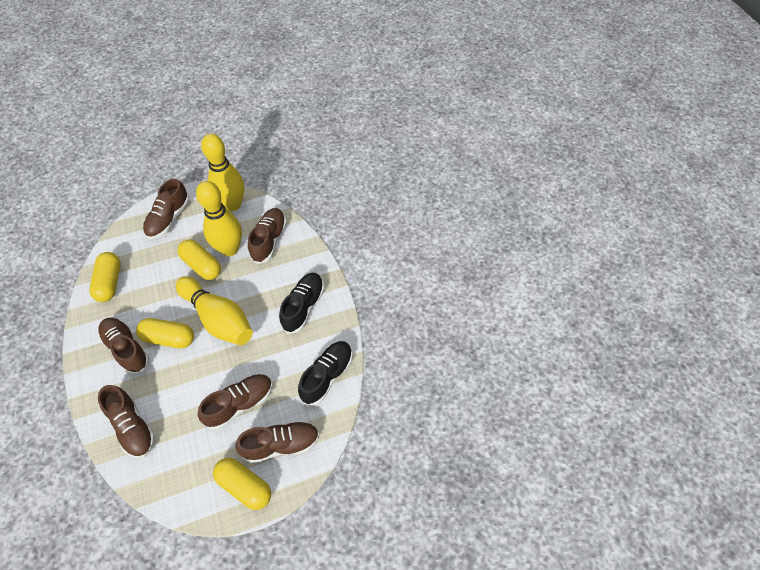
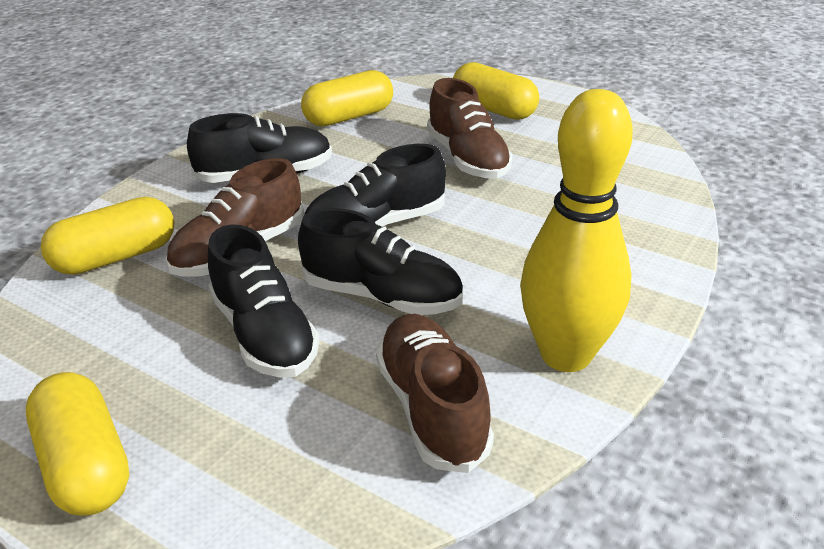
black shoe: [279,273,324,334] [298,341,353,405] = 2 -> [187,113,332,183] [208,224,319,378] [298,208,463,315] [304,144,446,227] = 4
brown shoe: [98,318,149,375] [98,385,155,458] [143,178,190,239] [198,374,273,430] [235,420,319,463] [248,208,287,264] = 6 -> [166,158,304,276] [376,314,494,473] [427,78,513,178] = 3
yellow bowling pin: [176,277,253,345] [196,181,242,256] [201,134,244,211] = 3 -> [520,89,633,372] = 1

